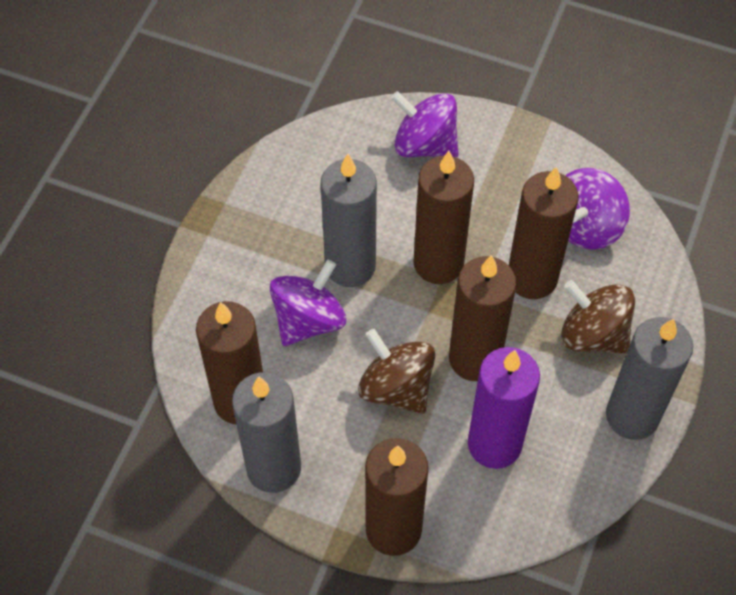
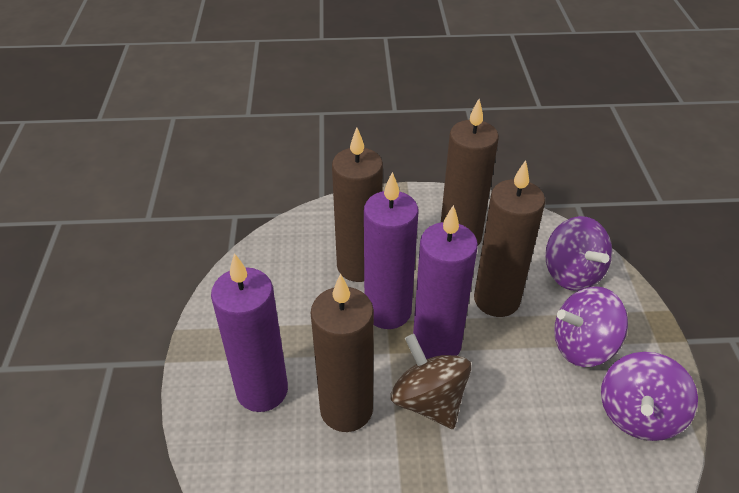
brown candle: [196,301,263,425] [365,438,428,556] [413,151,474,284] [449,255,516,381] [509,166,578,299] = 5 -> [311,273,374,432] [332,127,383,282] [441,99,499,245] [474,160,545,317] = 4
brown spinning top: [358,329,435,414] [561,280,635,354] = 2 -> [390,334,471,429] = 1
grey candle: [232,372,301,493] [321,154,377,287] [606,317,693,440] = 3 -> none = 0
purple candle: [468,347,540,469] = 1 -> [211,253,288,412] [364,172,418,329] [413,205,478,359] = 3

